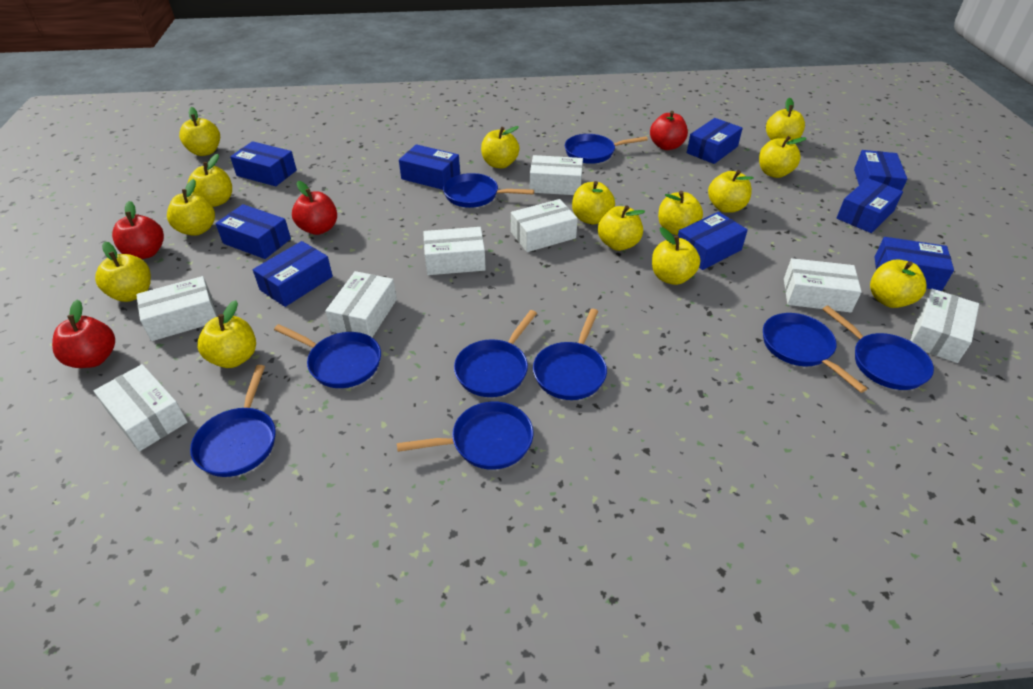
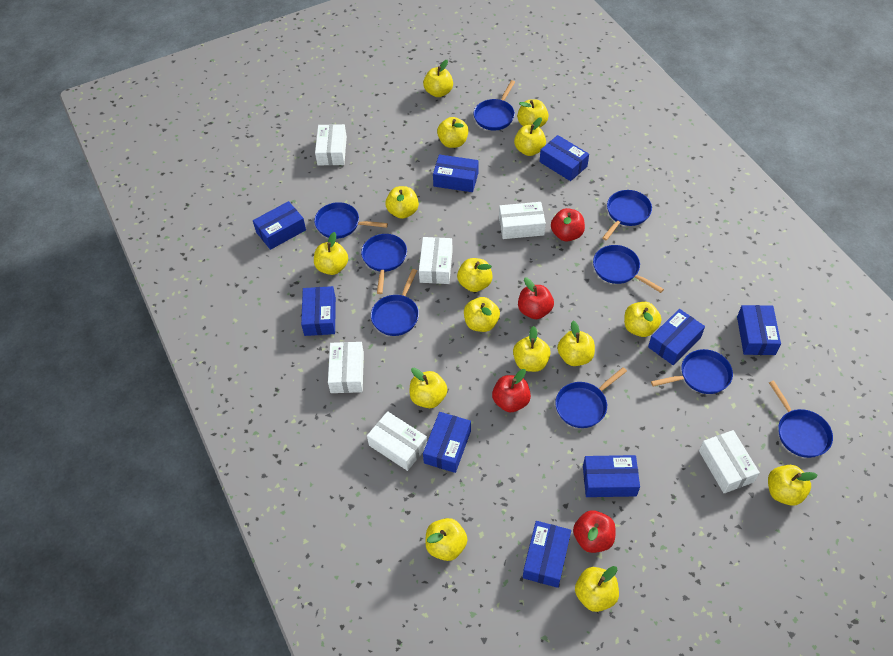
white box: [94,364,187,451] [136,276,217,341] [325,271,397,337] [423,227,486,275] [511,199,578,252] [529,155,583,195] [784,258,862,312] [910,289,979,363] = 8 -> [315,124,347,165] [328,342,364,393] [367,411,427,471] [419,237,453,284] [499,202,546,239] [699,430,760,493] = 6
yellow apple: [95,242,151,302] [167,179,215,236] [179,107,220,156] [188,154,232,207] [197,300,256,368] [481,126,520,168] [572,181,615,224] [598,205,645,251] [652,227,700,285] [658,191,703,235] [708,170,754,213] [759,136,807,178] [766,98,805,141] [870,259,926,308] = 14 -> [314,232,348,275] [385,186,419,219] [410,368,448,408] [423,60,453,97] [425,518,468,561] [437,117,468,148] [457,258,493,292] [464,297,500,332] [513,326,551,372] [514,117,546,156] [517,99,549,127] [557,321,595,366] [575,566,619,612] [624,302,661,337] [768,465,818,506] = 15

